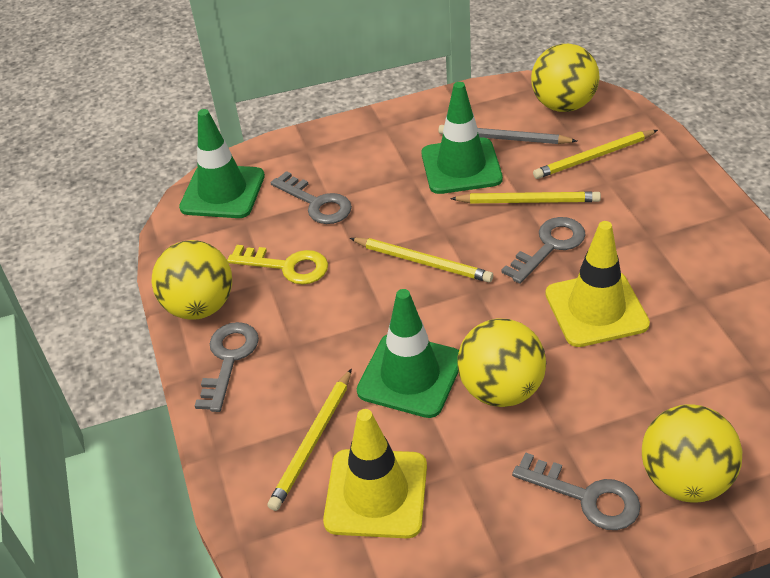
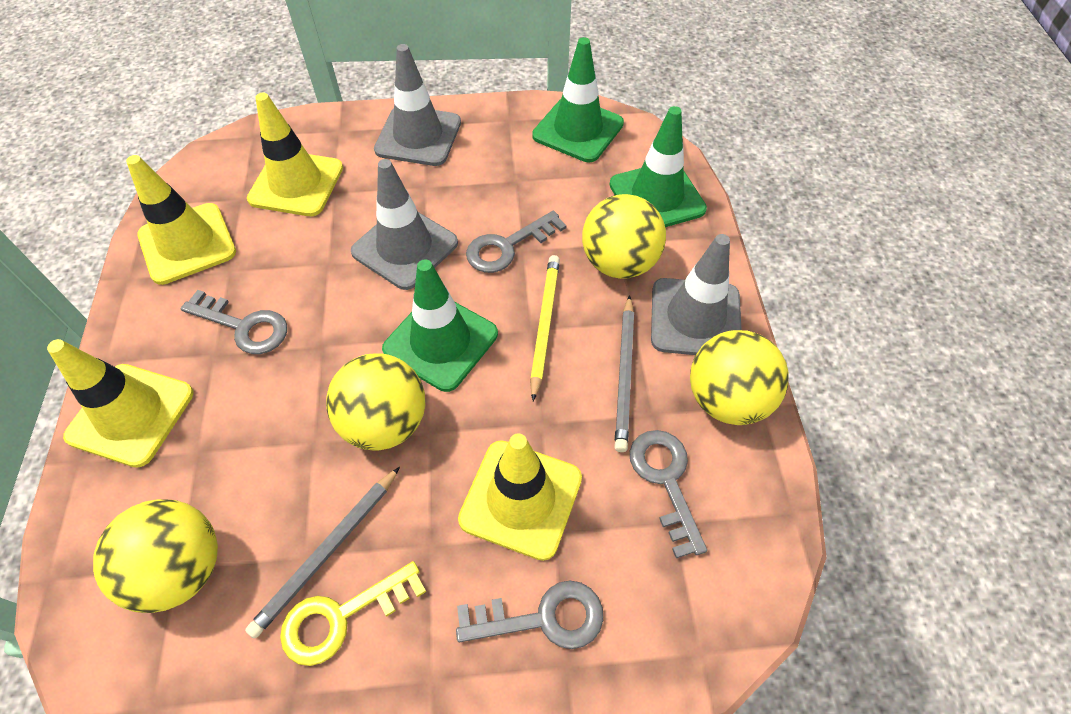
grey pencil: [438,125,577,144] = 1 -> [245,467,400,638] [614,295,634,452] = 2
grey traffic cone: none = 0 -> [351,159,458,290] [374,44,461,166] [651,234,742,355] = 3
yellow pencil: [267,368,352,511] [350,238,493,282] [450,192,601,203] [533,130,658,179] = 4 -> [530,255,560,401] = 1
yellow traffic cone: [323,409,427,538] [545,221,650,347] = 2 -> [47,339,194,468] [126,155,236,285] [247,93,343,216] [458,433,582,561] = 4

